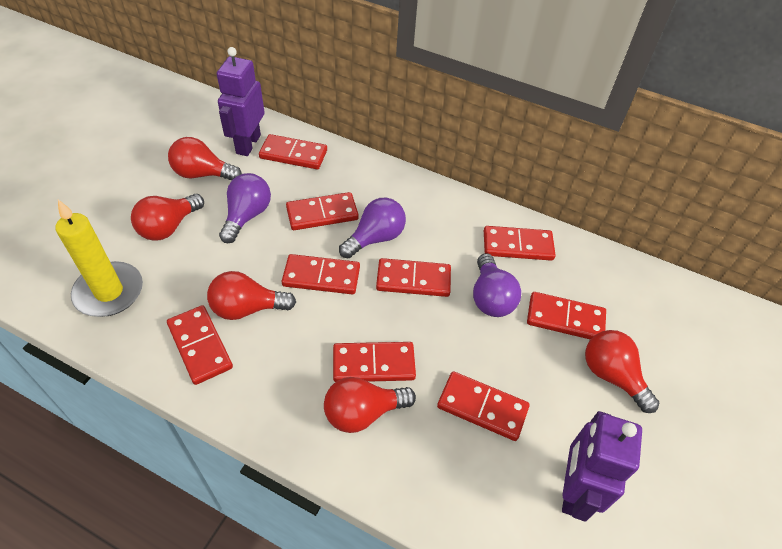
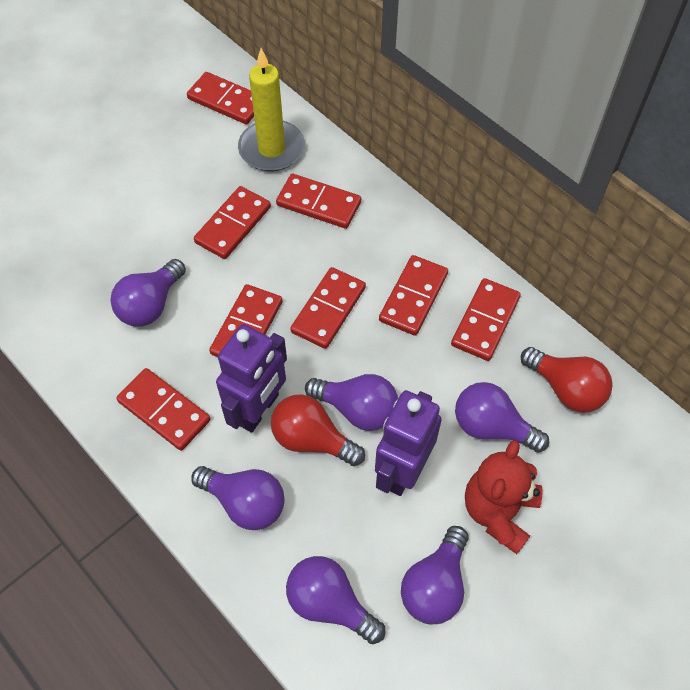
purple light bulb: [219,173,271,243] [339,198,406,258] [473,253,521,317] = 3 -> [111,259,186,327] [192,466,285,530] [286,556,385,644] [305,374,398,431] [401,526,469,624] [455,382,549,453] = 6
red domino: [167,305,233,385] [259,134,327,169] [282,254,360,294] [286,192,359,230] [333,342,416,382] [376,258,451,297] [437,371,530,441] [484,226,556,261] [527,292,606,339] = 9 -> [116,368,211,451] [187,72,254,124] [194,186,271,259] [209,284,283,357] [276,174,361,229] [290,267,366,349] [379,255,448,336] [451,278,521,361] = 8
red light bulb: [131,194,204,241] [168,137,242,180] [207,271,296,320] [324,377,416,433] [585,330,659,413] = 5 -> [271,394,365,466] [521,347,613,413] = 2
red teddy bear: none = 0 -> [465,440,543,554] = 1

